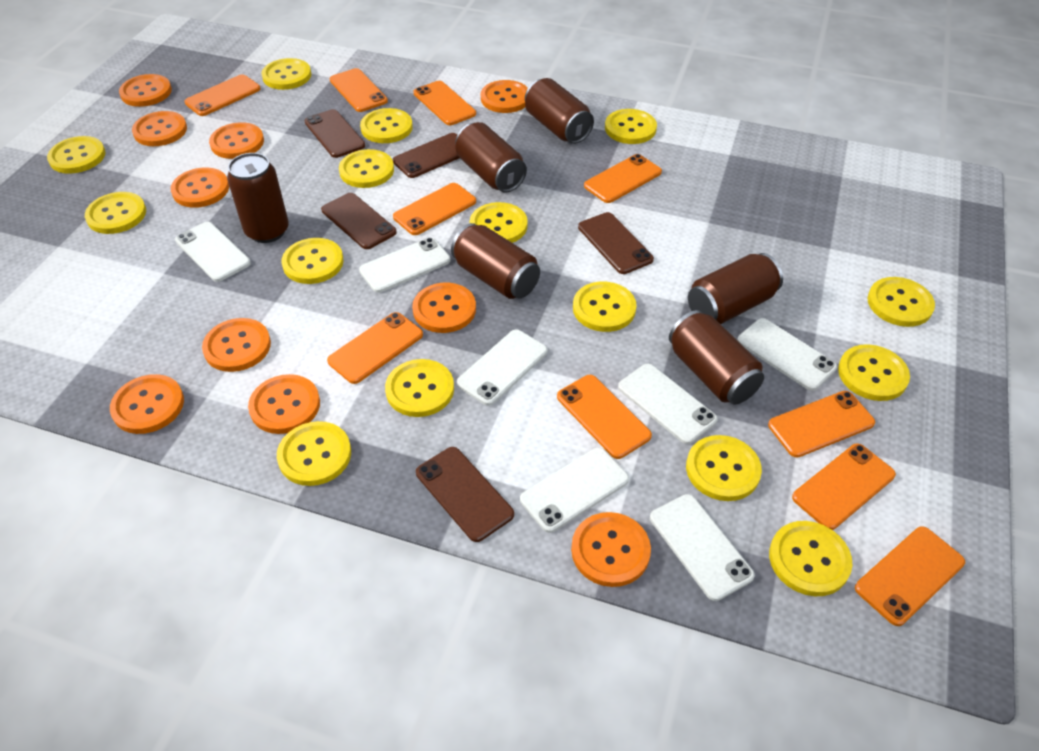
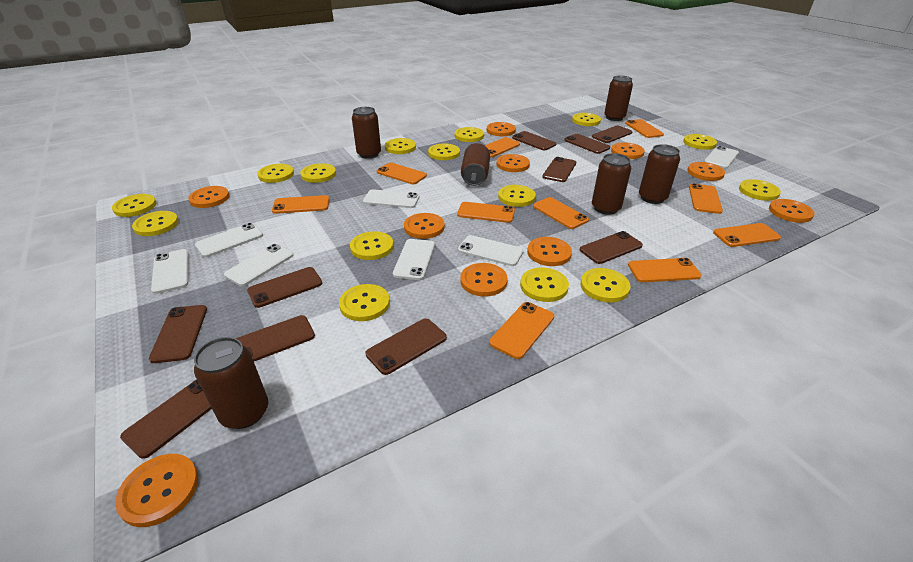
brown phone: [305,109,365,158] [321,193,397,249] [393,133,459,178] [416,447,514,542] [578,212,654,274] = 5 -> [120,379,212,459] [149,305,207,363] [236,315,315,361] [247,267,322,308] [365,318,447,375] [512,131,556,150] [542,157,576,182] [564,134,610,154] [580,231,643,264] [592,126,633,143] = 10

